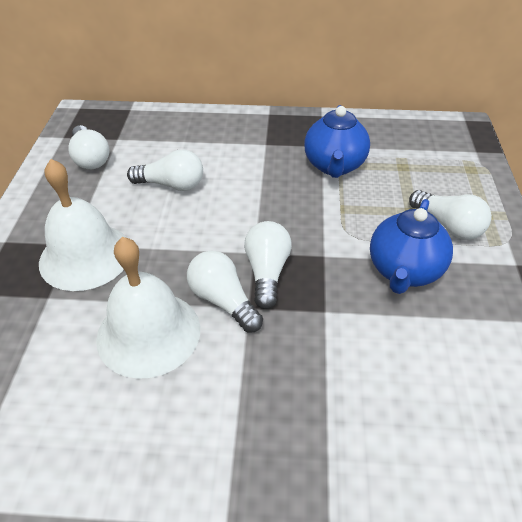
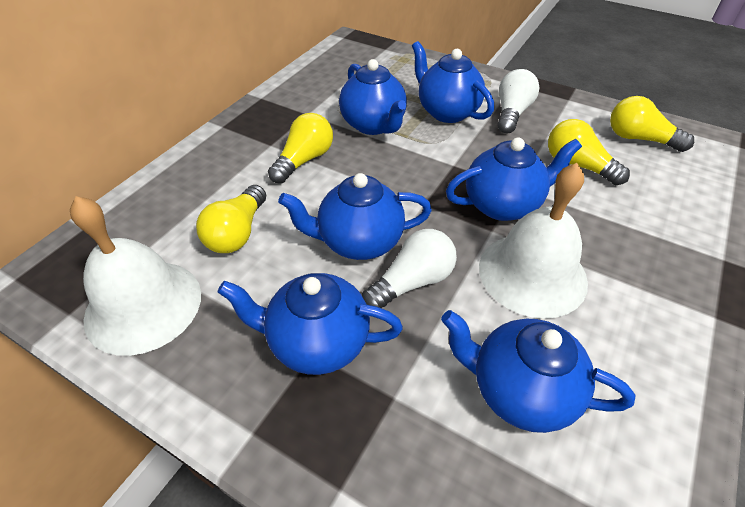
blue teapot: [304,105,370,178] [370,199,453,294] = 2 -> [218,273,403,375] [278,173,432,260] [339,59,407,135] [412,41,494,123] [441,310,635,433] [446,137,582,221] = 6
white light bulb: [68,125,110,169] [127,149,203,191] [187,251,263,333] [244,221,292,309] [409,190,492,240] = 5 -> [362,229,457,308] [497,69,539,134] = 2
yellow light bulb: none = 0 -> [196,185,266,253] [268,113,333,184] [548,119,630,185] [610,96,694,152] = 4

